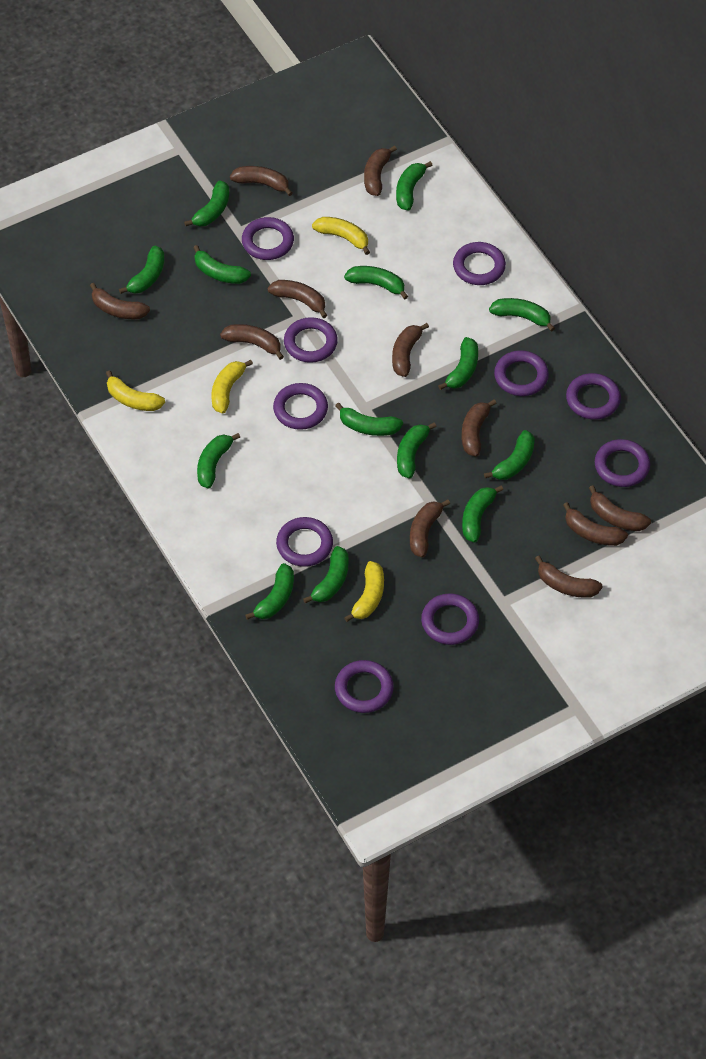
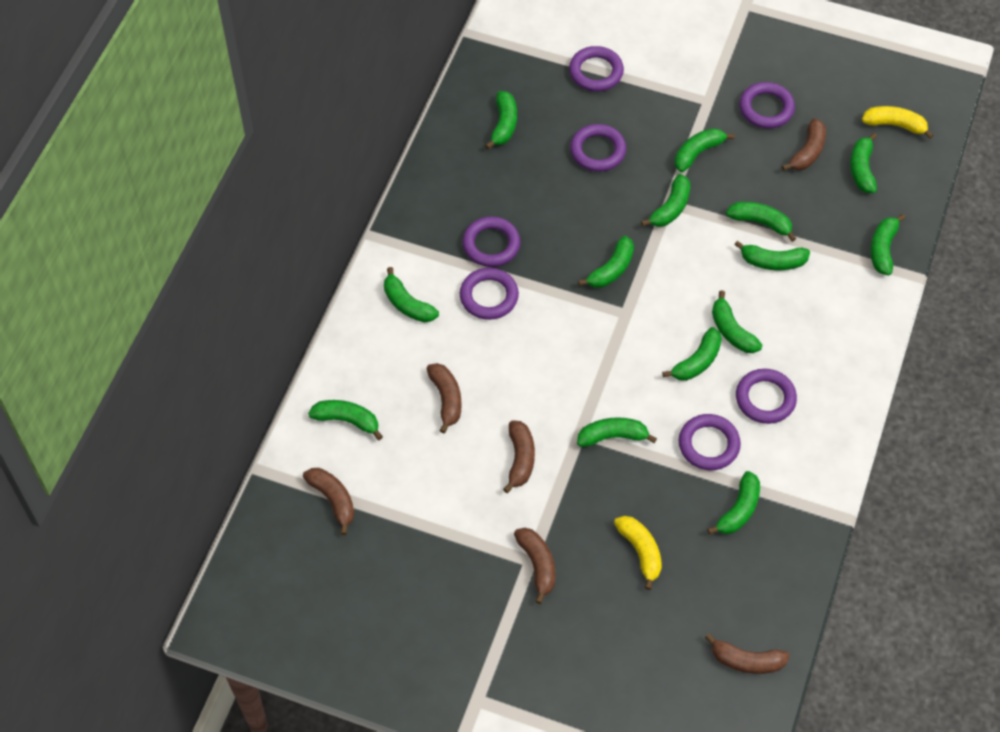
brown banana: [90,283,150,319] [220,324,284,360] [230,166,293,196] [268,280,327,318] [364,146,397,196] [392,323,429,377] [410,499,450,557] [462,399,497,457] [535,556,603,598] [563,502,628,546] [589,486,651,531] = 11 -> [303,468,355,535] [426,363,462,434] [503,420,535,493] [514,528,555,604] [705,633,790,674] [782,118,826,171] = 6
purple ring: [242,217,294,260] [273,383,328,430] [276,517,333,567] [284,317,338,363] [335,660,394,713] [421,593,479,645] [453,242,506,285] [494,350,549,396] [566,373,621,420] [595,439,650,487] = 10 -> [460,268,519,320] [462,216,520,267] [569,46,624,91] [570,124,626,172] [679,414,741,470] [736,369,797,424] [739,82,795,128] = 7
yellow banana: [106,370,165,411] [211,360,253,413] [312,217,370,255] [344,561,384,622] = 4 -> [614,516,662,590] [862,106,934,139] = 2

